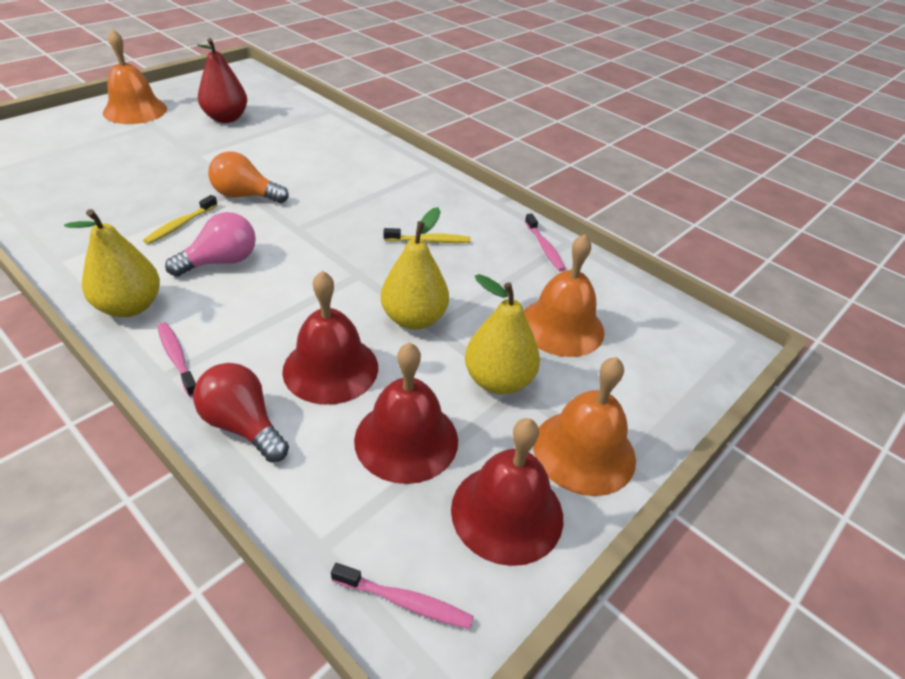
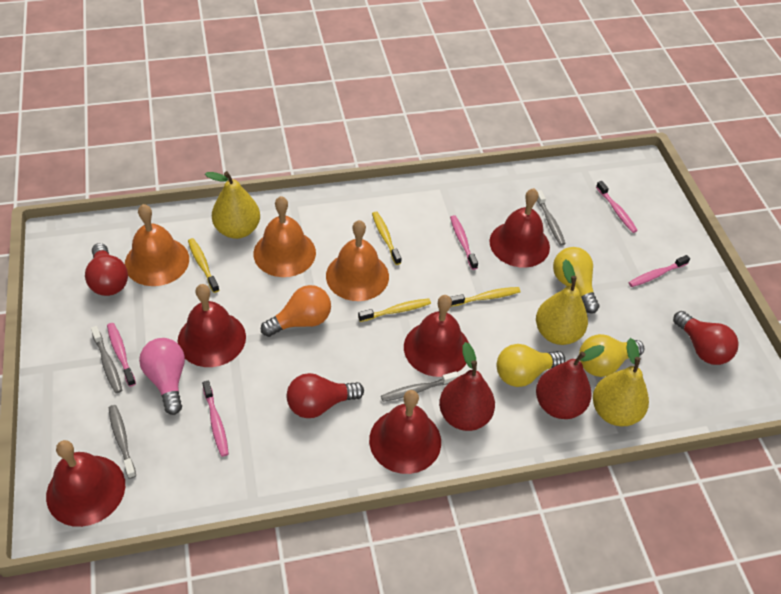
grey toothbrush: none = 0 -> [91,326,122,393] [109,405,136,479] [381,371,459,402] [537,190,566,246] = 4
pink toothbrush: [157,323,196,397] [331,563,474,629] [525,214,566,272] = 3 -> [107,323,136,387] [202,381,229,457] [450,215,478,270] [596,181,638,233] [629,255,690,287] = 5
red bell: [282,271,378,405] [354,342,458,484] [451,418,563,566] = 3 -> [46,440,125,527] [177,284,246,367] [369,390,441,474] [404,295,469,377] [489,188,550,268] = 5
red light bulb: [193,363,289,462] = 1 -> [85,243,128,296] [286,373,364,418] [673,311,739,365] = 3
red pear: [197,38,247,123] = 1 -> [439,342,495,431] [536,345,604,419] = 2
yellow light bulb: none = 0 -> [496,344,565,387] [553,247,600,313] [579,334,645,377] = 3
yellow toothbrush: [143,195,218,244] [384,228,471,243] = 2 -> [188,238,219,293] [358,298,431,322] [372,212,402,265] [450,287,520,307] = 4

